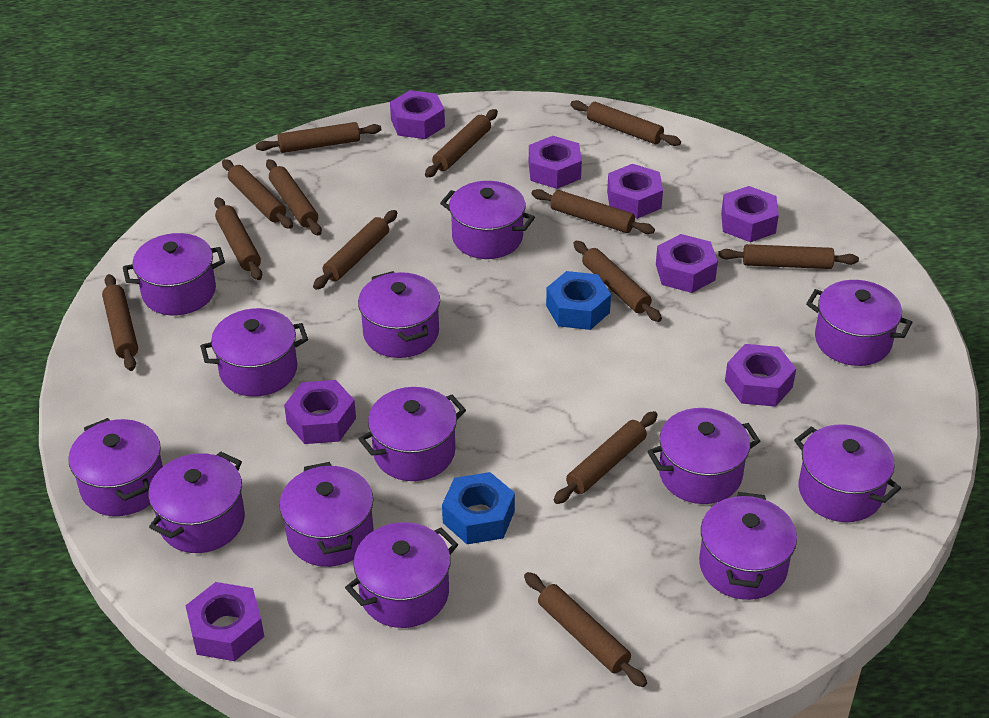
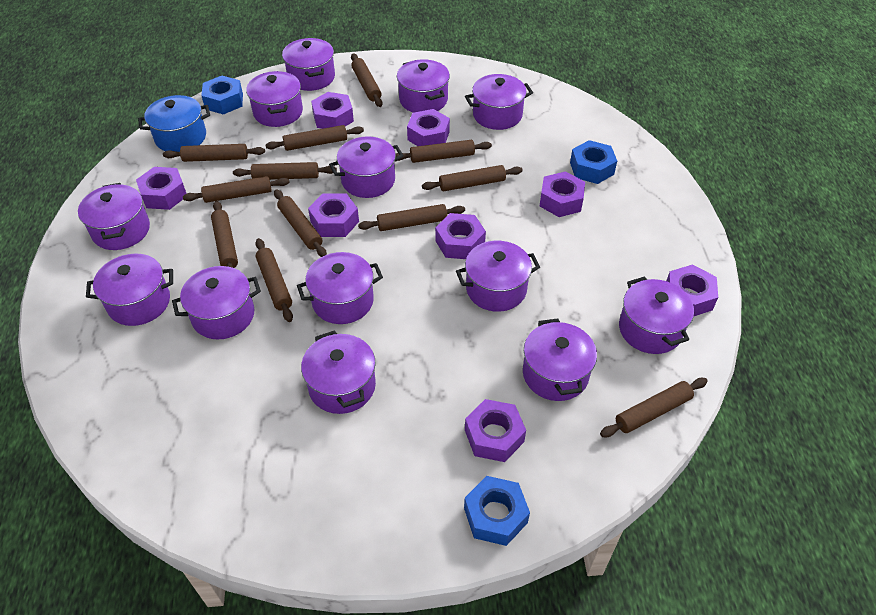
blue nut: [442,472,515,544] [546,271,611,330] = 2 -> [201,76,243,115] [464,476,530,546] [570,140,617,184] = 3
blue pot: none = 0 -> [138,95,210,152] = 1
brown rolling pin: [102,274,138,371] [214,197,262,280] [222,159,293,229] [256,122,382,153] [266,159,322,236] [313,210,397,290] [425,109,498,178] [524,572,647,687] [532,189,655,234] [554,411,658,504] [570,100,681,146] [573,241,662,322] [718,244,859,269] = 13 -> [163,144,265,162] [183,176,290,203] [211,201,238,268] [233,162,337,180] [255,238,293,322] [266,125,364,151] [274,189,327,257] [351,53,383,107] [358,204,465,231] [396,140,492,163] [422,165,523,191] [600,378,708,437] = 12

